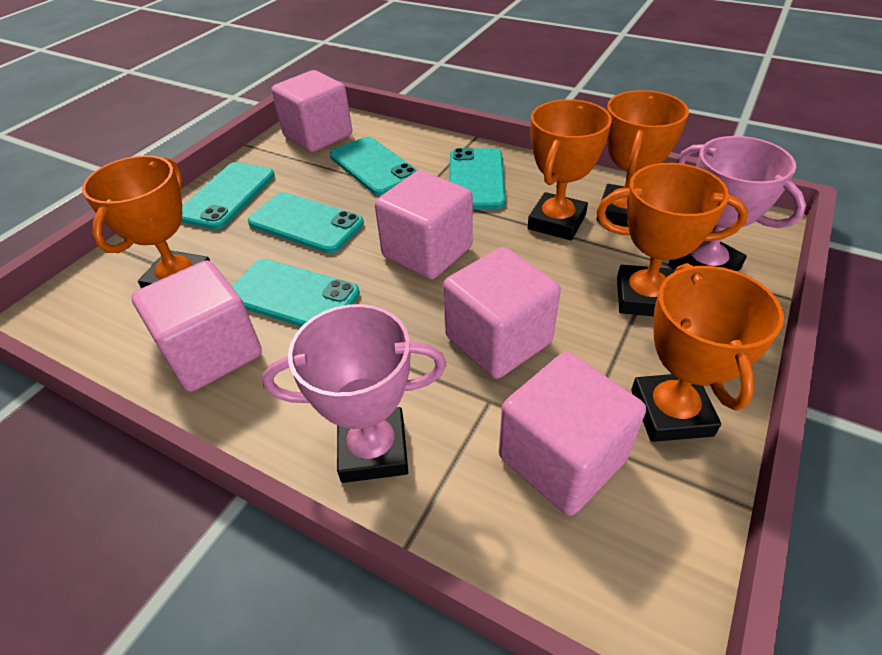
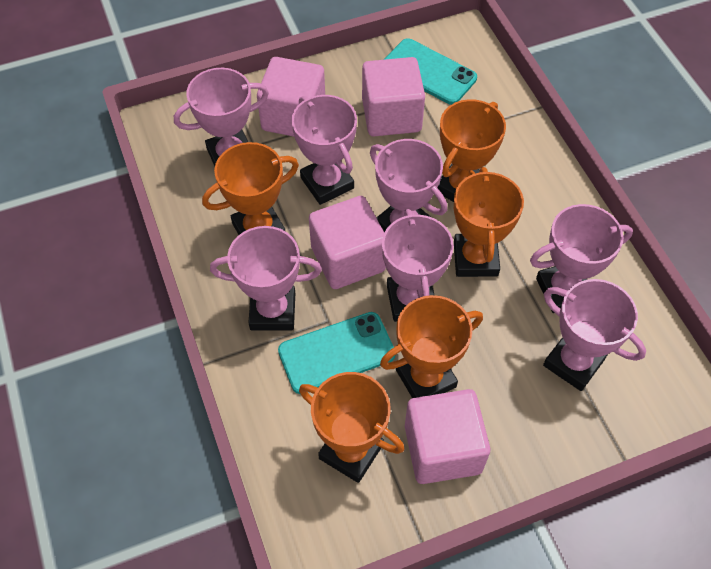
pink cube: [131,260,262,392] [272,70,352,152] [375,170,473,279] [443,247,561,379] [499,352,646,516] = 5 -> [257,57,325,137] [309,196,386,289] [362,57,425,136] [405,389,490,484] = 4
pink trophy: [262,304,447,483] [668,136,806,272] = 2 -> [174,68,269,166] [210,226,322,330] [291,95,357,205] [370,139,447,233] [382,209,454,322] [530,204,633,313] [543,279,646,391] = 7
turquoise phone: [181,162,275,230] [232,259,360,327] [248,192,364,253] [330,137,418,196] [449,148,505,209] = 5 -> [278,312,395,394] [384,38,477,104] = 2

